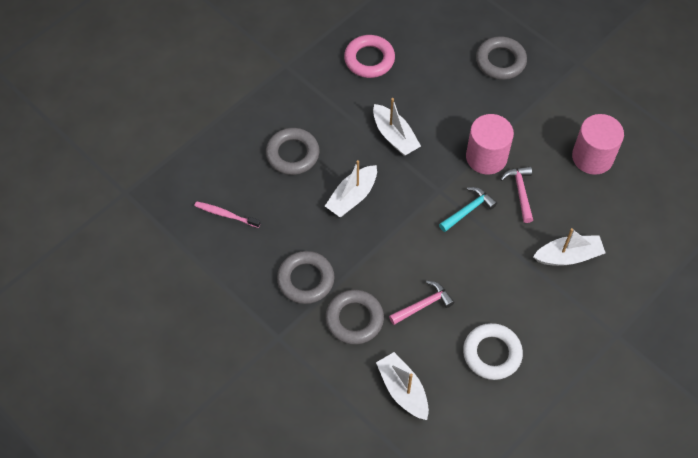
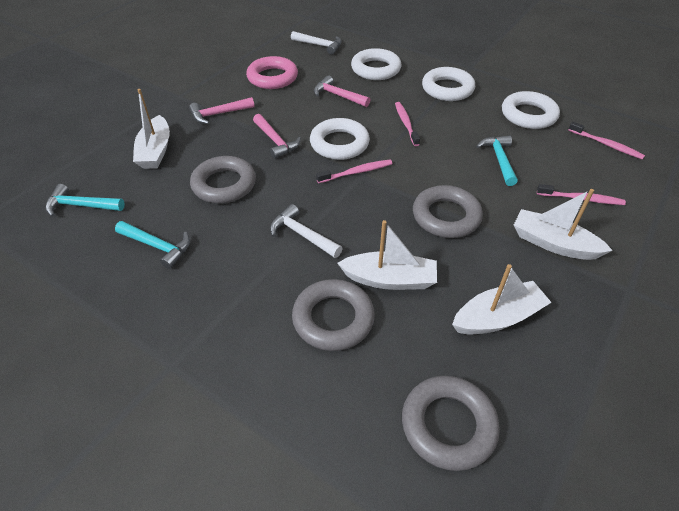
pink cylinder: [466,114,514,175] [572,114,624,175] = 2 -> none = 0
pink hammer: [389,281,455,325] [500,166,533,223] = 2 -> [189,97,255,124] [253,114,301,159] [314,75,370,107] = 3
pink toothbrush: [194,201,260,228] = 1 -> [316,160,392,183] [395,102,420,146] [537,184,626,205] [568,122,645,159] = 4
turquoise hammer: [439,187,497,232] = 1 -> [46,184,125,217] [115,221,190,269] [476,136,518,186] = 3
white hammer: none = 0 -> [270,204,343,258] [291,31,342,55] = 2
white ring: [463,323,523,380] = 1 -> [310,118,370,160] [351,48,401,80] [422,67,475,101] [502,91,560,129] = 4

